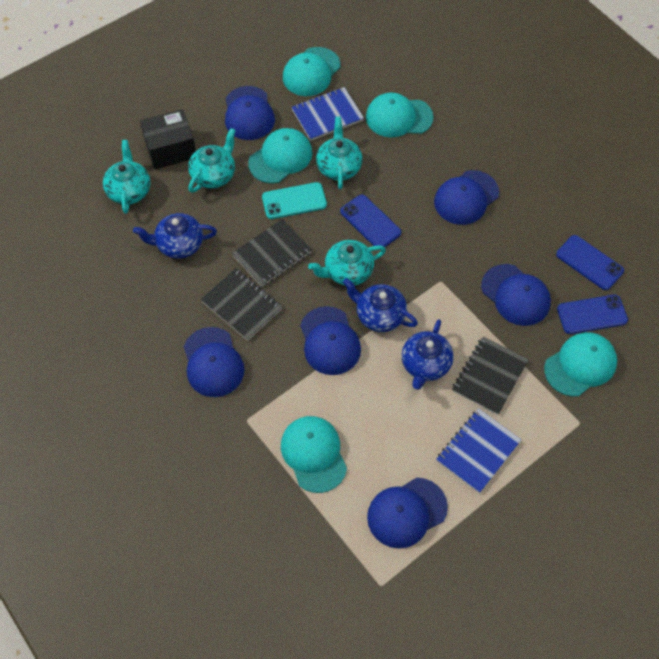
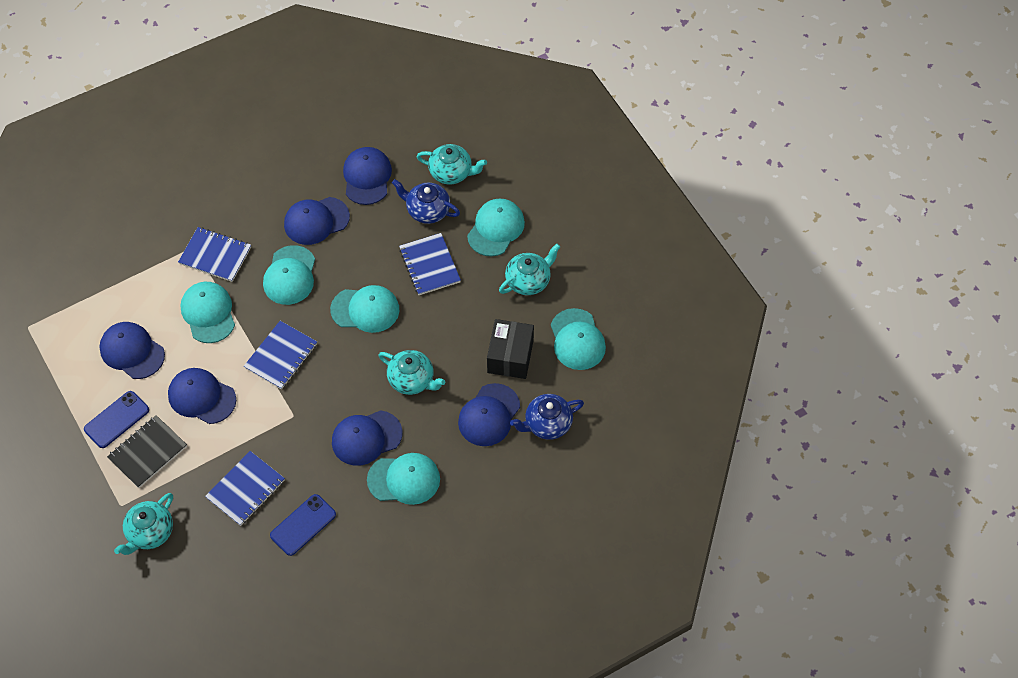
black notebook: [201,268,282,341] [232,219,312,287] [452,336,529,415] = 3 -> [107,415,187,488] = 1
blue notebook: [291,87,364,141] [436,408,521,493] = 2 -> [178,227,251,282] [205,451,285,526] [244,321,317,390] [399,233,461,295] = 4
blue phone: [340,195,401,247] [556,235,624,290] [557,295,628,334] = 3 -> [84,391,149,448] [270,494,336,556] = 2
blue teapot: [133,213,217,259] [343,278,418,332] [402,319,454,390] = 3 -> [392,179,460,224] [510,394,584,440] = 2
turquoise cap: [248,128,312,184] [281,416,347,493] [283,47,340,96] [366,92,434,137] [544,332,617,396] = 5 -> [180,282,235,343] [263,245,315,305] [330,285,399,333] [367,453,440,505] [467,198,525,256] [551,308,606,370] = 6
turquoise phone: [262,182,327,219] = 1 -> none = 0

